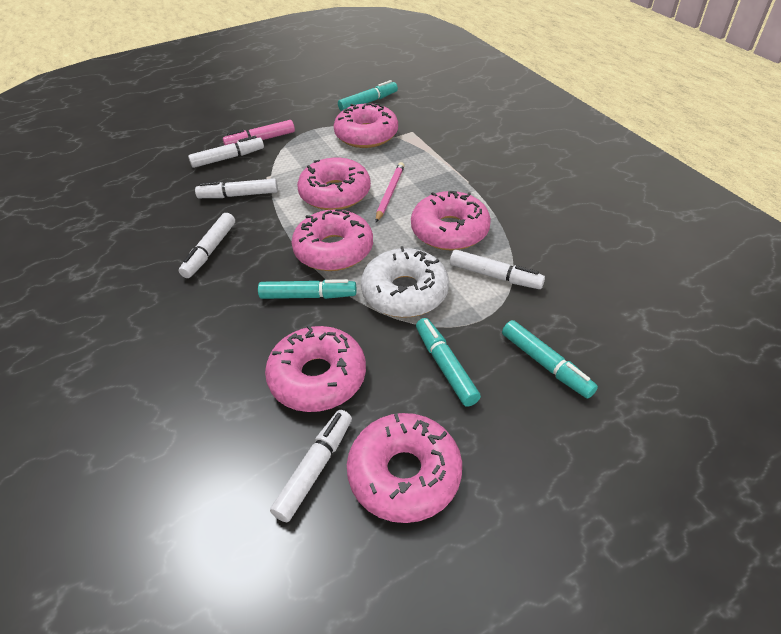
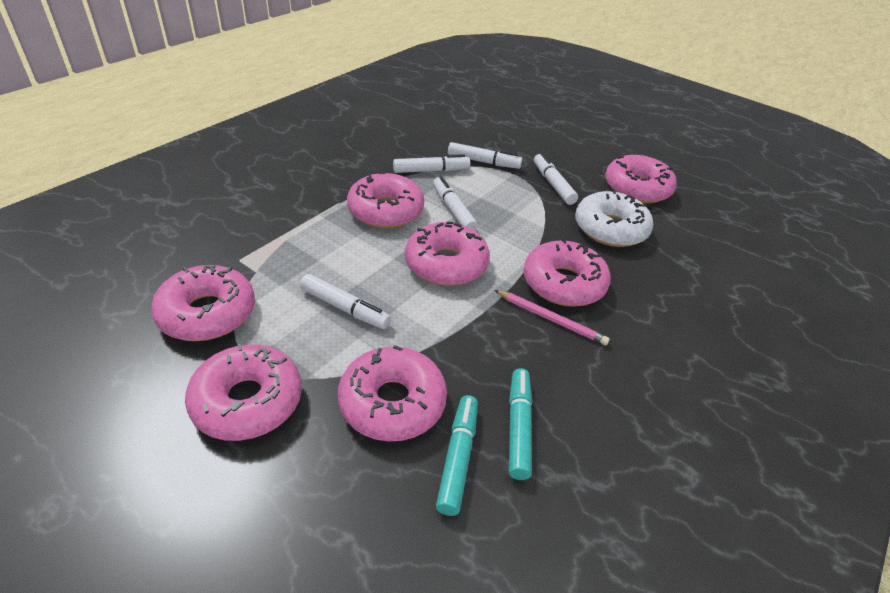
pink donut: [265,325,366,412] [292,209,373,271] [297,158,371,210] [334,103,398,148] [347,413,462,523] [411,191,491,250] = 6 -> [151,265,255,341] [185,343,302,441] [338,345,447,441] [347,171,424,228] [405,222,490,286] [524,238,611,307] [605,155,677,203] = 7
pink marker: [223,120,295,145] = 1 -> none = 0
turquoise marker: [258,279,356,299] [338,80,398,112] [416,318,481,407] [502,320,598,399] = 4 -> [436,395,478,516] [509,368,532,480] = 2

